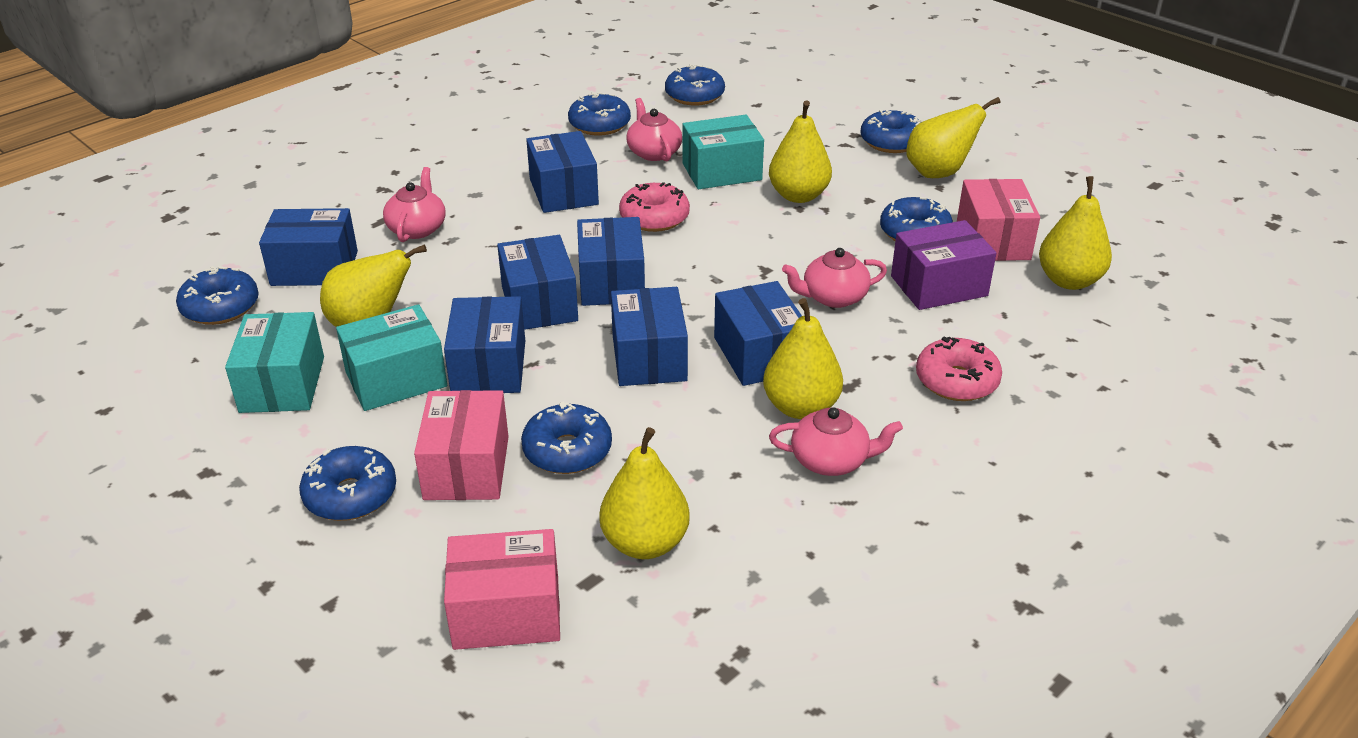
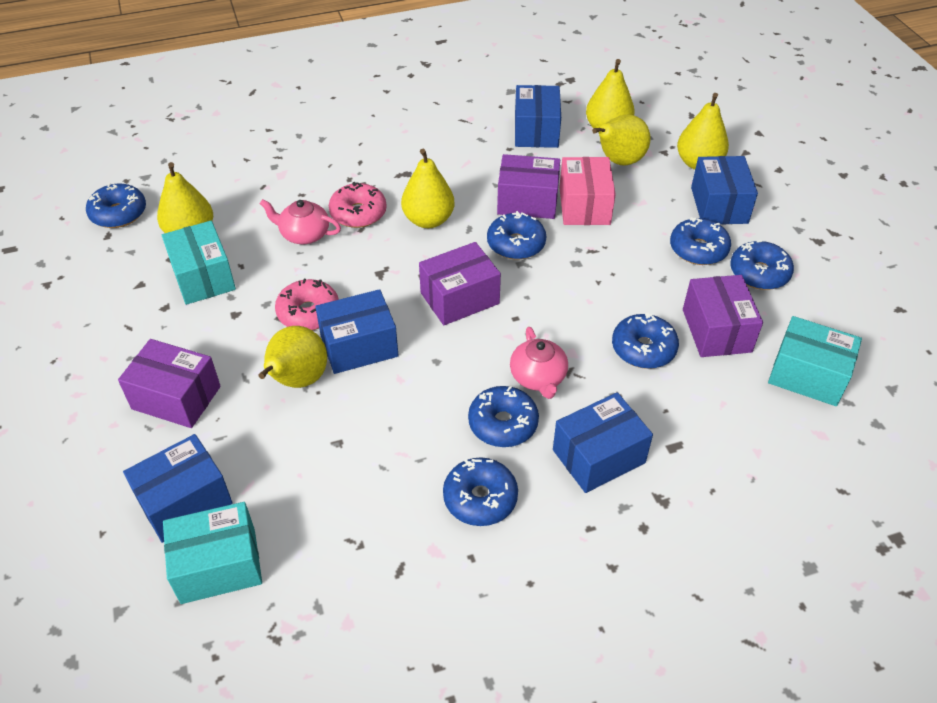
blue box: [259,208,358,286] [444,296,525,393] [497,235,578,330] [526,131,599,213] [577,217,645,306] [611,287,688,386] [714,281,802,386] = 7 -> [123,434,232,543] [315,289,399,374] [515,85,561,148] [553,392,653,493] [691,156,758,224] = 5
pink box: [414,390,509,500] [444,529,560,650] [957,179,1040,261] = 3 -> [559,157,616,225] = 1
pink teapot: [383,167,446,242] [626,98,682,162] [769,407,903,476] [782,248,887,308] = 4 -> [259,199,341,244] [510,327,568,399] = 2
purple box: [891,220,996,310] = 1 -> [118,339,221,428] [419,242,501,325] [497,154,560,219] [683,275,763,357] = 4

